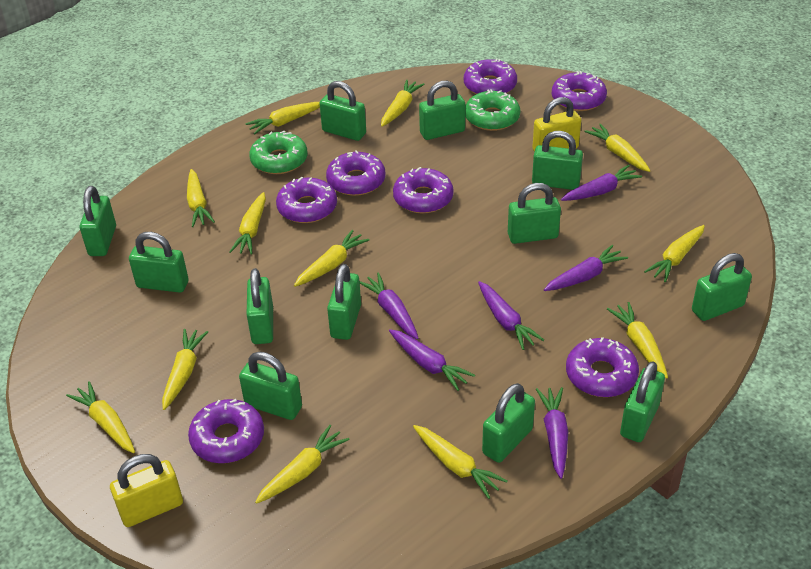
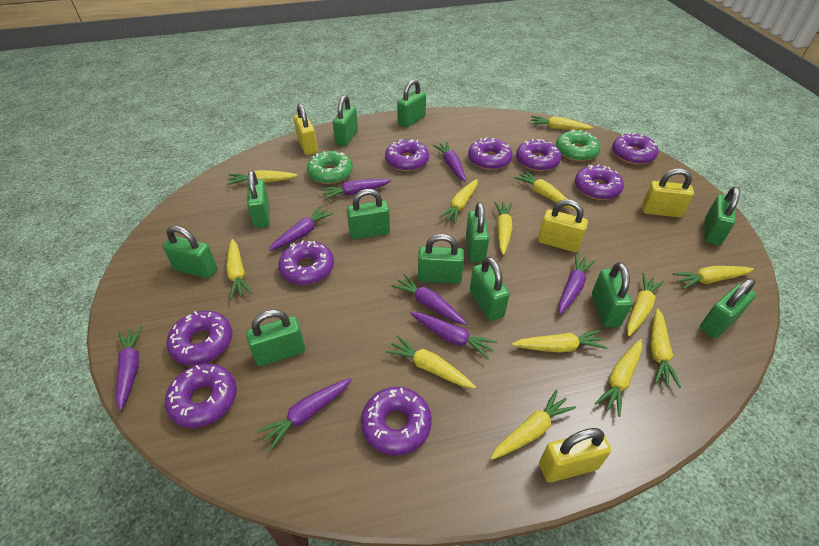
purple carrot: [359,272,419,339] [389,329,475,391] [478,281,544,350] [536,387,568,479] [544,245,628,291] [561,165,642,201] = 6 -> [116,326,143,411] [257,378,352,451] [269,206,333,251] [321,179,391,200] [391,274,467,325] [410,312,497,359] [433,142,466,181] [558,254,595,314] = 8
purple donut: [188,399,264,463] [276,177,337,223] [326,150,386,196] [393,167,454,213] [464,58,517,94] [552,71,607,111] [566,337,639,397] = 7 -> [165,364,237,428] [166,311,232,366] [278,240,334,285] [361,387,432,456] [385,139,429,171] [468,137,513,170] [516,139,561,171] [575,164,624,200] [612,132,658,165] = 9
yellow carrot: [66,381,135,453] [162,329,208,410] [187,169,215,227] [229,192,266,254] [245,102,320,135] [255,425,350,504] [294,230,369,287] [381,80,425,127] [413,425,508,499] [584,124,651,172] [607,302,668,379] [644,225,705,282] = 12 -> [226,239,252,300] [227,170,298,185] [385,335,476,389] [439,179,478,224] [490,390,576,460] [494,202,513,255] [511,330,608,353] [514,171,575,209] [530,116,593,130] [595,339,642,417] [627,273,664,336] [651,308,681,388] [673,266,754,289] = 13
yellow padlock: [110,454,183,527] [532,97,581,152] = 2 -> [293,103,318,155] [538,199,588,252] [539,428,611,483] [642,168,694,218] = 4

